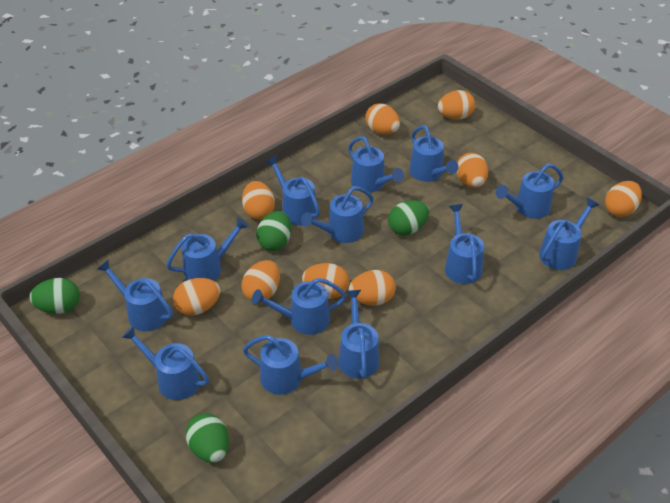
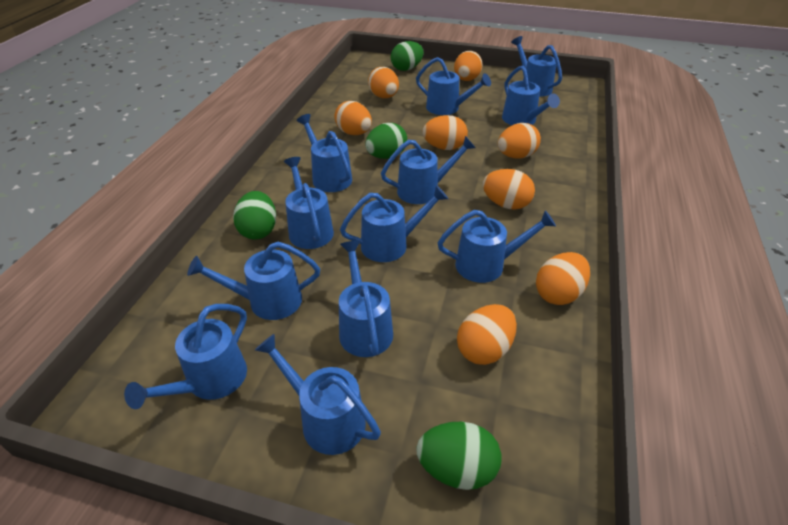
blue watering can: [97,259,173,332] [122,326,209,400] [167,217,249,281] [243,335,338,395] [252,278,347,335] [265,155,320,226] [301,186,374,243] [339,290,379,379] [348,136,404,193] [409,125,459,182] [445,204,484,284] [496,163,564,219] [539,198,599,270] = 13 -> [124,304,247,409] [187,242,320,320] [255,334,381,455] [284,157,334,249] [297,114,352,192] [339,240,393,357] [340,185,448,262] [381,136,476,204] [416,57,491,115] [437,210,556,283] [502,66,560,125] [511,36,562,97] = 12
orange egg: [173,278,220,316] [242,181,275,220] [242,260,280,301] [302,263,349,299] [349,270,396,306] [365,103,400,135] [438,90,475,120] [456,153,488,188] [605,181,642,217] = 9 -> [334,101,372,135] [368,67,399,98] [422,115,468,150] [454,51,483,81] [457,304,517,365] [483,169,535,210] [498,123,541,159] [536,252,590,305] = 8

